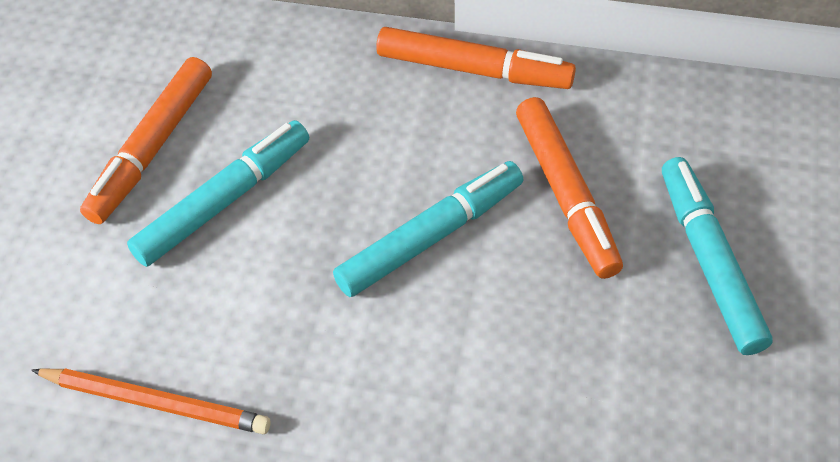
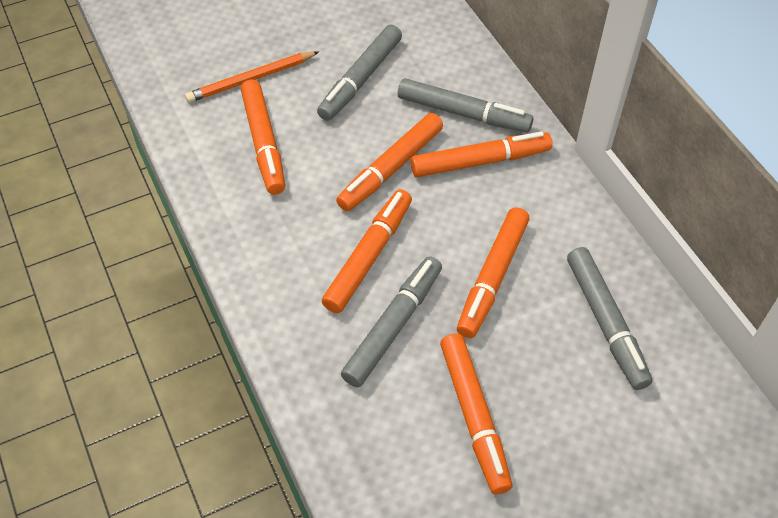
grey marker: none = 0 -> [317,25,402,121] [341,256,442,387] [398,78,533,133] [567,247,652,390] = 4
orange marker: [80,57,212,224] [376,27,576,89] [516,97,623,279] = 3 -> [241,80,285,195] [322,189,412,313] [336,113,443,212] [411,131,552,177] [440,333,513,494] [457,207,530,338] = 6
turquoise marker: [127,120,309,267] [333,161,524,297] [662,157,773,355] = 3 -> none = 0

